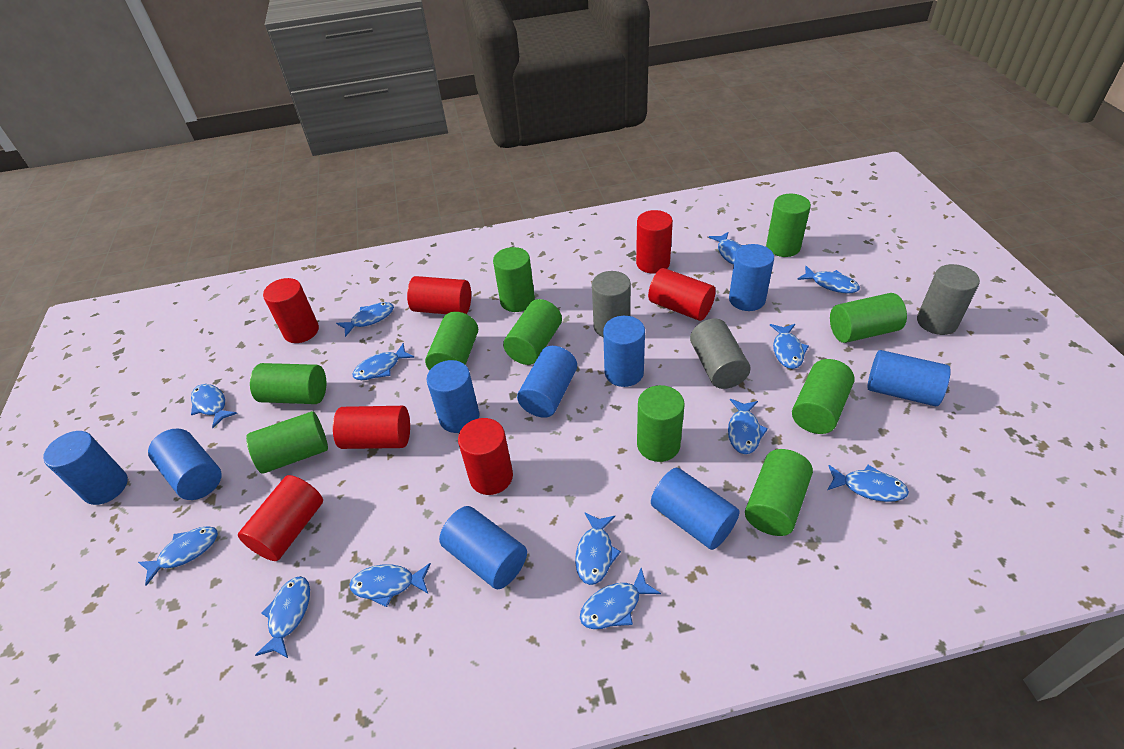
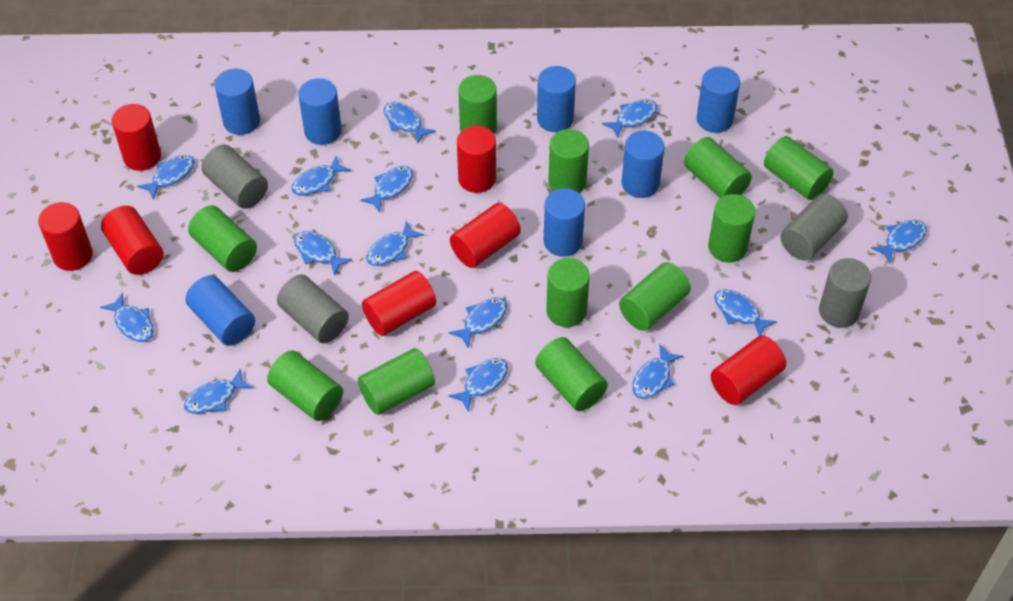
blue cylinder: [43,431,128,505] [148,428,221,500] [426,360,480,433] [439,506,527,589] [517,346,577,418] [603,316,645,387] [651,468,740,550] [729,244,774,311] [867,350,951,406] = 9 -> [185,275,255,346] [215,69,260,135] [298,78,342,145] [537,66,576,132] [543,188,585,257] [622,131,665,198] [696,67,740,133] = 7
blue fish: [138,526,218,586] [191,384,237,428] [255,576,310,658] [336,302,394,337] [349,563,431,607] [352,343,415,380] [575,513,621,585] [580,568,661,629] [709,232,744,265] [728,399,768,454] [770,324,809,369] [797,266,860,293] [827,465,909,502] = 13 -> [100,293,154,342] [137,155,194,200] [184,369,253,414] [291,156,351,196] [294,231,352,276] [360,166,413,213] [366,221,424,266] [384,102,436,144] [448,358,508,412] [449,298,507,347] [602,99,657,138] [632,344,683,399] [714,289,777,336] [871,220,927,263] = 14
green cylinder: [246,411,328,474] [250,363,327,404] [425,312,478,371] [493,247,535,312] [503,299,562,365] [637,385,685,462] [745,449,813,536] [766,194,811,257] [792,359,855,434] [830,293,907,343] = 10 -> [188,205,257,272] [267,351,343,421] [358,348,435,415] [458,75,497,134] [535,337,608,411] [546,258,590,327] [548,129,589,193] [619,262,691,331] [684,137,752,198] [708,194,755,262] [764,136,834,200] = 11
grey cylinder: [592,271,631,337] [690,318,751,389] [917,264,980,335] = 3 -> [201,145,268,209] [277,274,349,343] [780,194,848,260] [819,258,871,328] = 4

